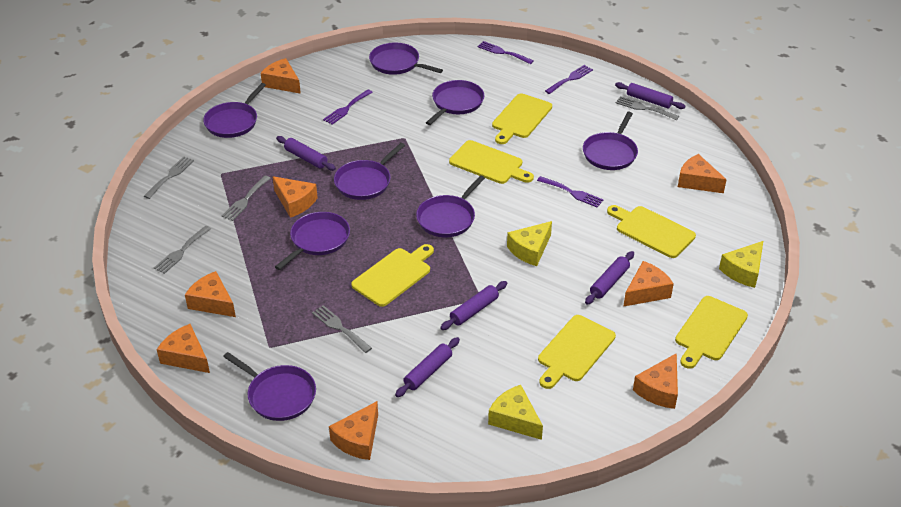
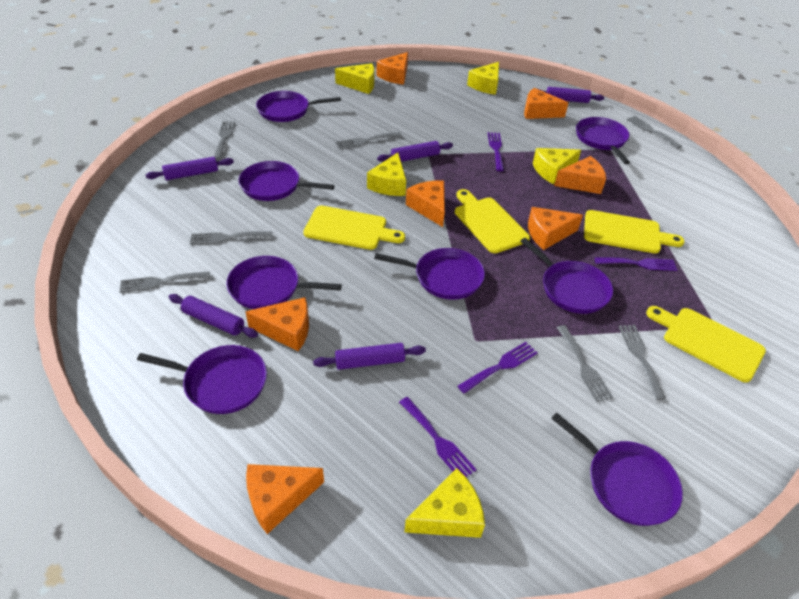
grey fork: [144,157,194,199] [154,226,211,274] [222,176,271,221] [312,305,372,353] [616,96,679,120] = 5 -> [120,271,210,293] [190,231,273,245] [214,121,235,160] [336,132,402,149] [557,325,613,402] [619,325,666,400] [627,116,682,149] = 7
orange cheese: [156,324,210,373] [185,271,236,317] [261,58,301,94] [272,176,318,218] [329,401,378,460] [623,261,674,307] [633,353,678,409] [678,154,727,193] = 8 -> [245,297,309,351] [246,464,324,534] [377,52,408,85] [406,181,445,227] [524,88,568,119] [528,207,583,250] [554,156,606,194] = 7
yellow cheese: [488,385,543,440] [507,221,552,266] [719,241,763,288] = 3 -> [335,63,375,94] [367,153,406,196] [404,468,485,538] [467,62,499,95] [533,148,581,185] = 5
yellow cutting board: [351,244,434,307] [449,140,534,184] [492,93,552,144] [538,315,616,389] [607,205,696,258] [675,296,748,369] = 6 -> [303,206,405,250] [455,189,530,253] [584,210,685,254] [646,306,766,383] = 4

